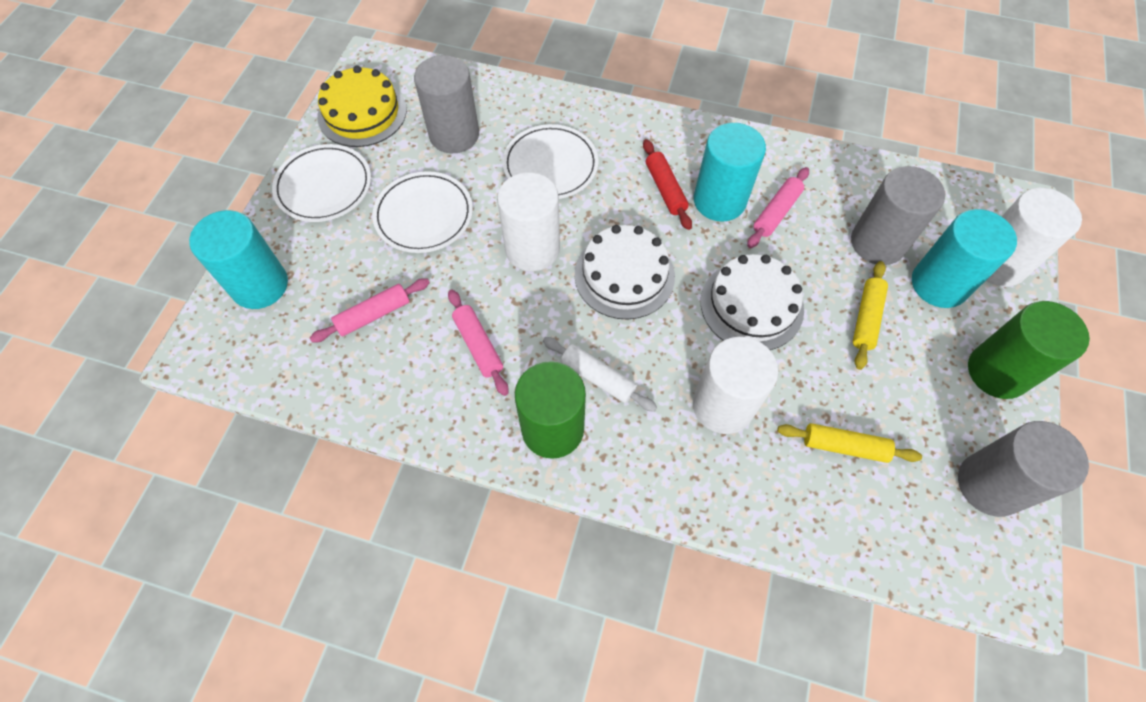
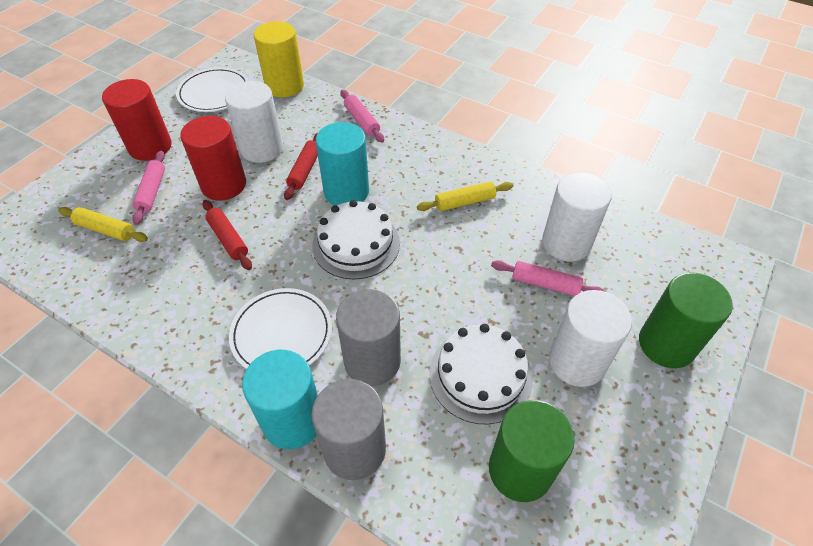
grey cylinder: [414,55,479,153] [851,166,945,265] [958,421,1089,517] = 3 -> [311,379,386,480] [336,289,401,386] = 2
red cylinder: none = 0 -> [102,79,172,161] [180,116,246,201] = 2
red rolling pin: [643,139,692,230] = 1 -> [203,200,252,270] [284,133,318,200] = 2
turquoise cylinder: [189,210,288,309] [694,123,766,222] [912,209,1017,308] = 3 -> [242,350,318,449] [316,122,369,206] = 2
white plate: [272,144,371,222] [372,171,473,253] [503,124,598,199] = 3 -> [176,67,249,112] [229,288,332,369] = 2
white rolling pin: [543,337,657,412] = 1 -> none = 0
yellow cake: [318,66,407,147] = 1 -> none = 0
yellow cylinder: none = 0 -> [254,21,304,98] = 1

